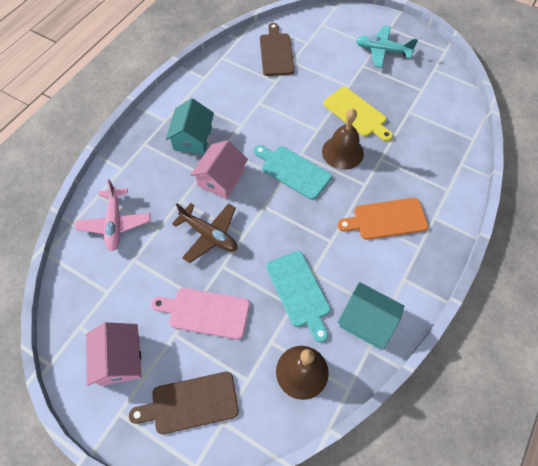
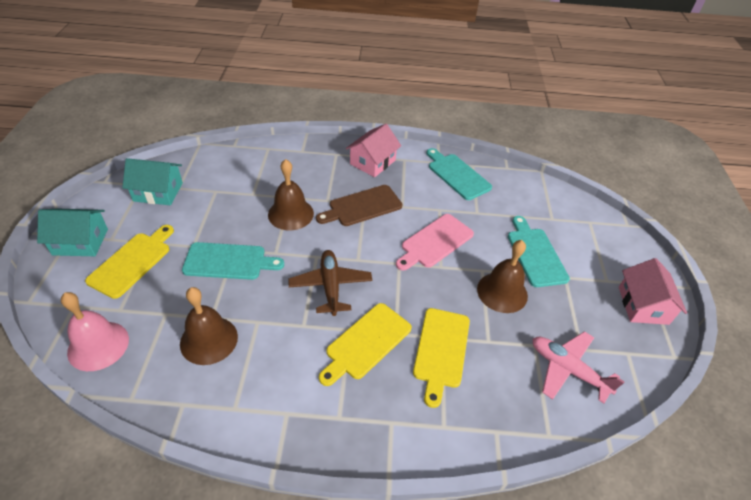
brown bell: [276,346,329,400] [322,109,364,170] = 2 -> [180,287,238,365] [268,159,314,230] [477,240,528,313] = 3
brown cutting board: [129,372,239,434] [260,23,294,76] = 2 -> [316,185,402,226] = 1
orange cutting board: [337,198,428,240] = 1 -> none = 0
pink bell: none = 0 -> [61,292,129,371] = 1
turquoise cutting board: [254,145,332,200] [266,251,330,342] = 2 -> [182,242,284,280] [427,148,492,200] [508,216,570,287] = 3
turquoise plane: [356,25,418,68] = 1 -> none = 0
yellow cutting board: [323,87,393,141] = 1 -> [85,225,174,299] [319,303,412,386] [413,308,470,408] = 3

